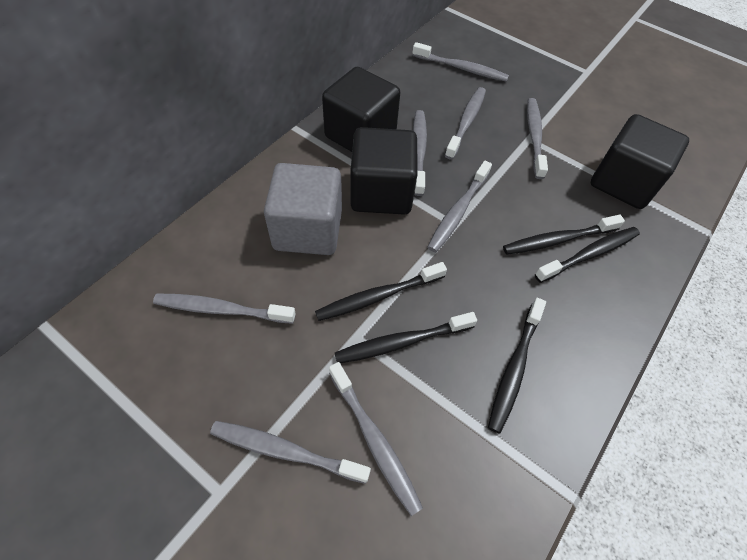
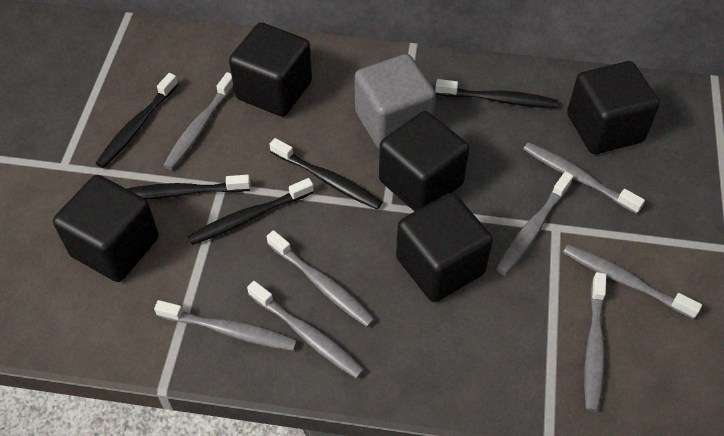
black cube: [322,67,400,152] [350,127,417,214] [591,114,689,209] = 3 -> [53,175,159,282] [229,23,312,117] [379,111,469,212] [396,193,493,302] [567,61,660,154] = 5

